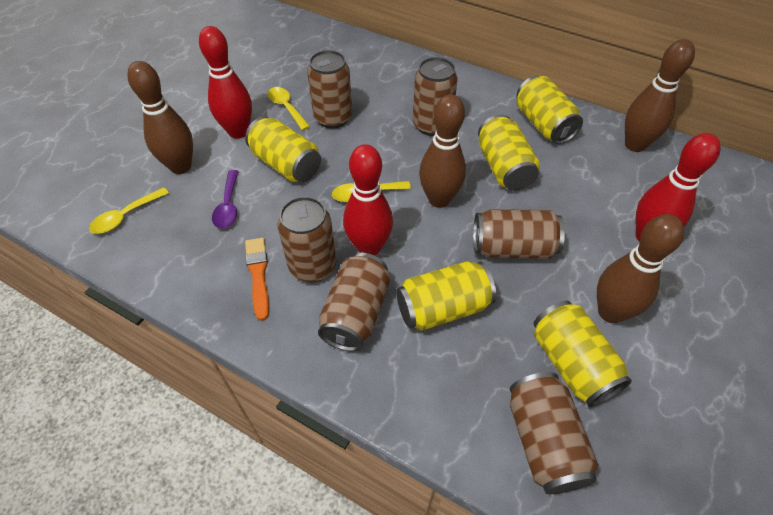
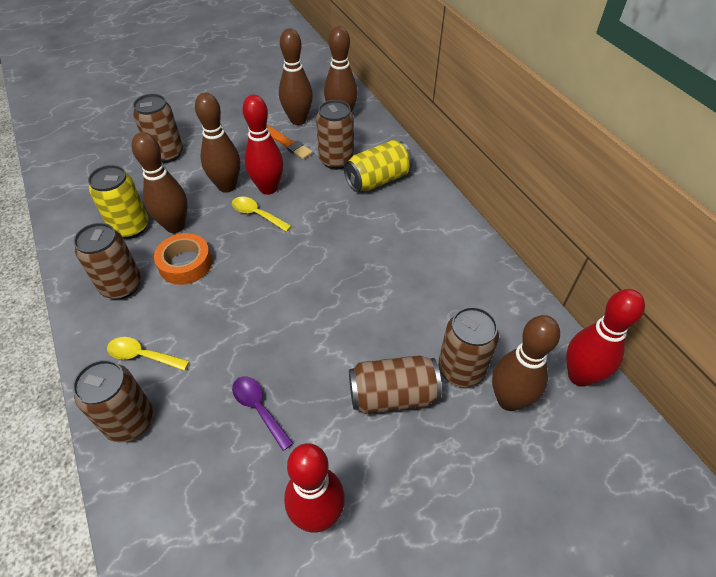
brown bowling pin: [127,61,193,174] [419,94,466,208] [597,214,684,323] [625,39,695,152] = 4 -> [132,132,188,233] [195,93,240,193] [279,28,313,125] [324,26,358,112] [492,315,560,411] = 5
orange tape: none = 0 -> [154,233,212,285] = 1
yellow can: [245,117,321,182] [396,261,496,331] [478,114,540,191] [516,76,583,144] [533,301,632,407] = 5 -> [88,165,149,239] [344,140,413,192] = 2
yellow spoon: [89,187,169,234] [268,87,310,130] [332,181,411,202] = 3 -> [107,337,190,371] [232,197,292,232] = 2

